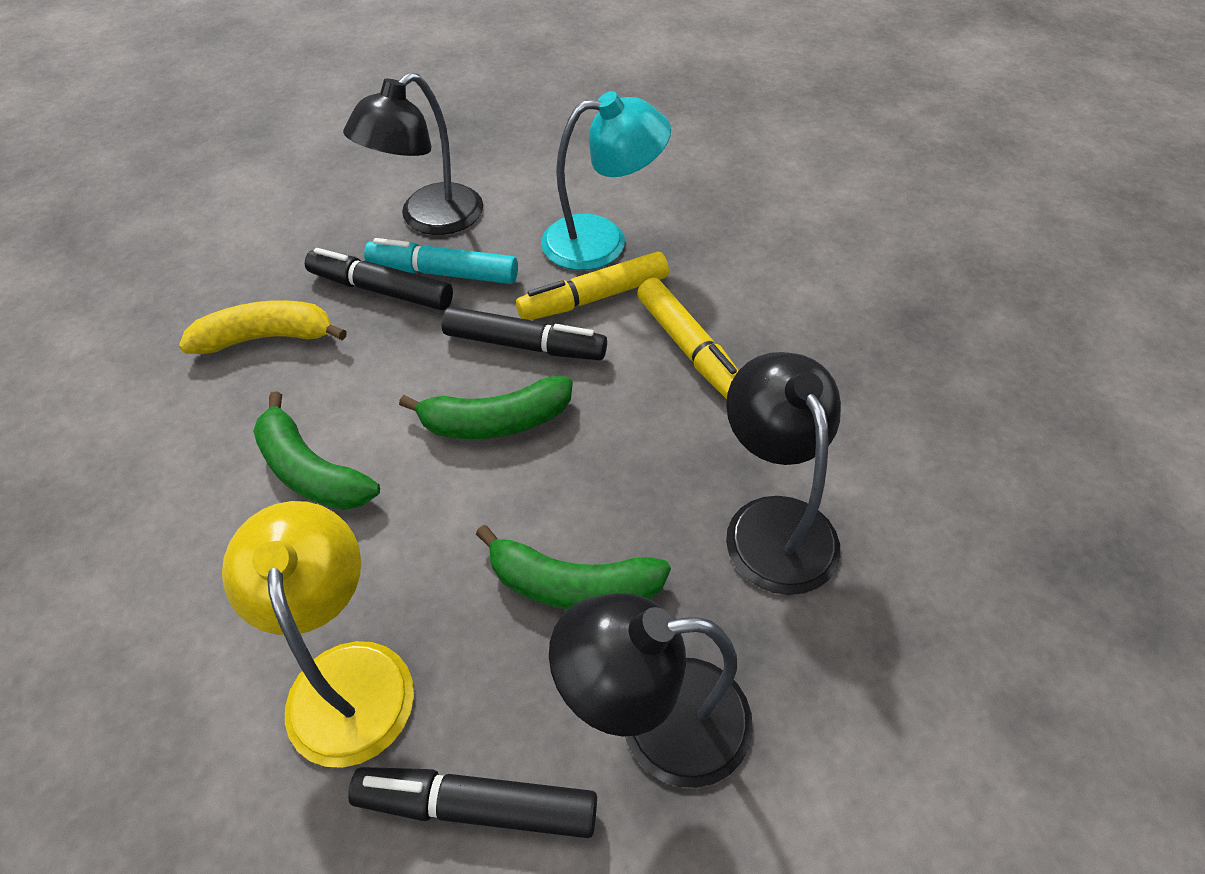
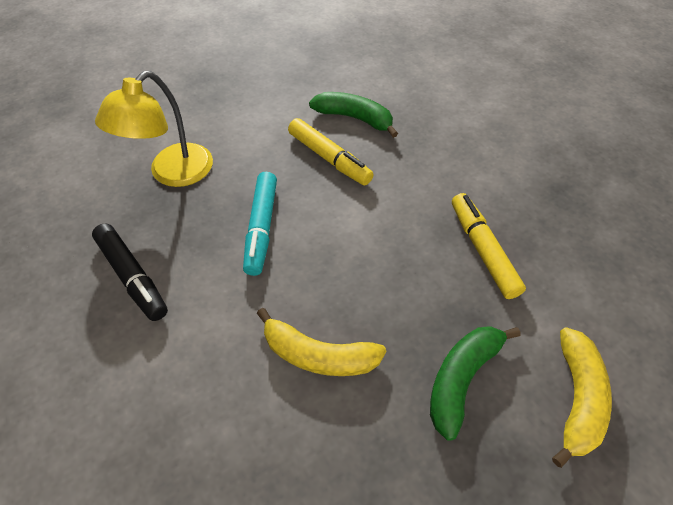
black lamp: [343,72,483,235] [549,593,753,788] [726,352,841,595] = 3 -> none = 0
black marker: [305,248,453,310] [348,767,597,838] [442,307,607,360] = 3 -> [92,224,168,321] = 1
green banana: [253,392,380,510] [399,376,573,439] [476,525,671,610] = 3 -> [309,92,398,138] [430,326,520,441] = 2
turquoise lamp: [541,91,671,270] = 1 -> none = 0
yellow banana: [179,300,347,354] = 1 -> [257,308,386,376] [552,327,612,468] = 2

